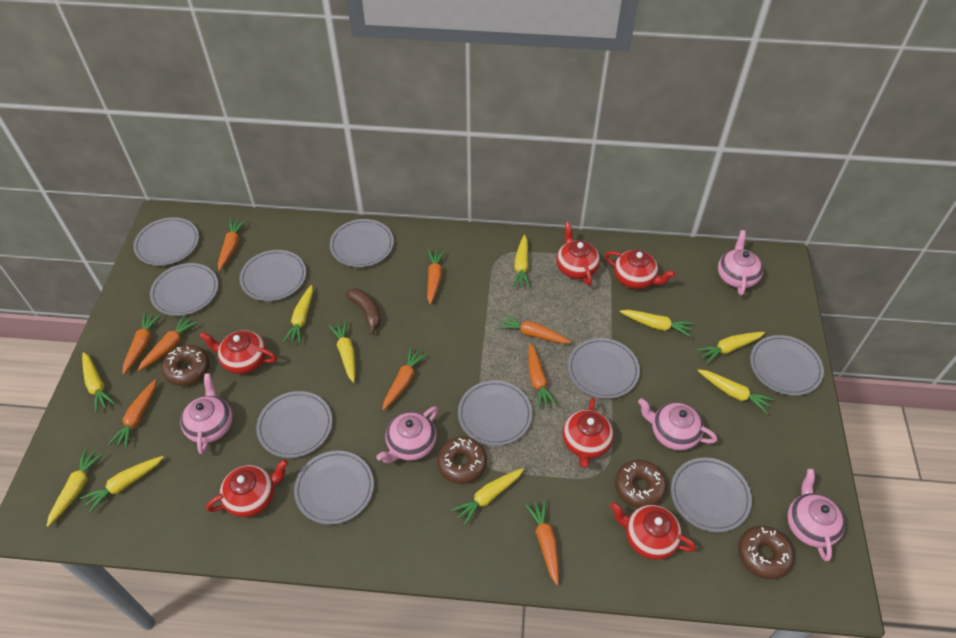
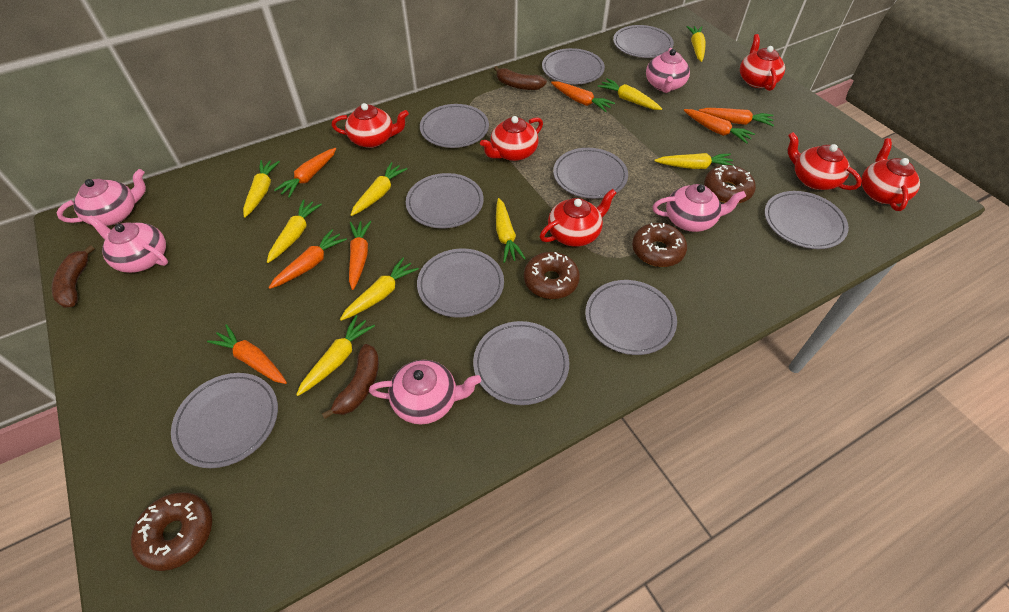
brown banana: [346,288,381,335] = 1 -> [52,245,95,308] [322,344,379,419] [494,66,547,90] = 3
orange carrot: [108,379,157,449] [122,312,162,375] [138,314,198,371] [218,219,246,271] [382,347,427,410] [427,249,445,305] [498,314,571,344] [525,499,559,585] [528,343,557,409] = 9 -> [207,324,287,384] [268,229,347,289] [274,148,336,198] [349,221,372,290] [551,81,615,112] [684,109,755,144] [699,108,774,126] = 7
yellow carrot: [47,448,103,527] [80,456,164,513] [82,352,115,413] [283,285,313,344] [328,320,355,383] [451,468,524,526] [512,234,530,288] [620,310,694,337] [696,332,765,364] [698,369,774,414] = 10 -> [243,160,280,218] [267,199,322,263] [296,315,375,396] [340,258,419,321] [351,162,407,216] [496,198,526,263] [598,78,662,110] [654,153,735,169] [686,26,706,62] = 9

